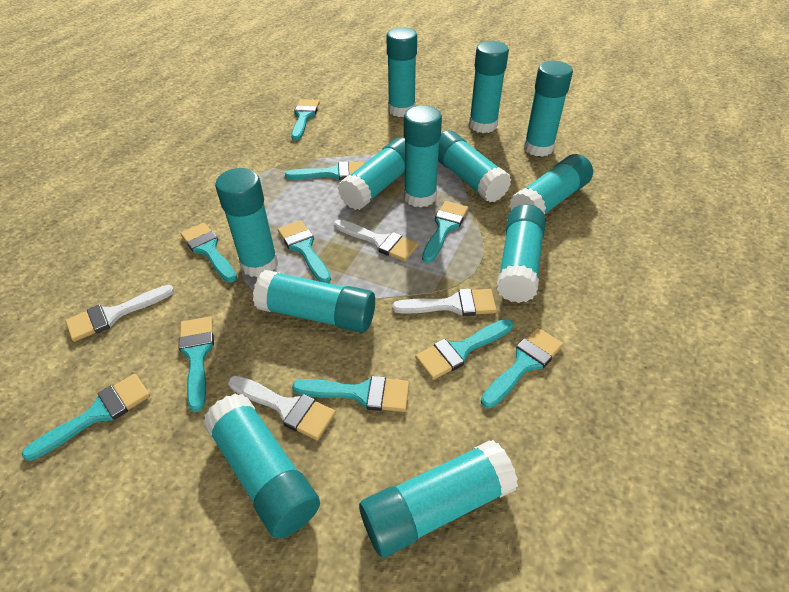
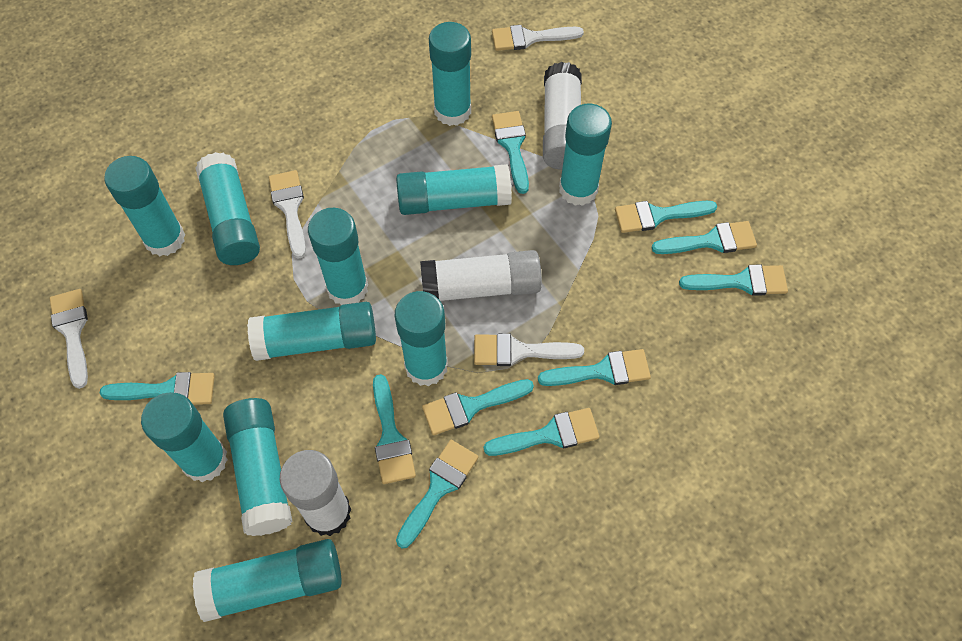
turquoise glue stick: [203,394,320,538] [215,168,278,277] [253,270,375,333] [338,137,405,210] [359,440,518,558] [386,27,417,117] [404,105,442,208] [438,130,511,202] [469,41,509,133] [497,204,546,303] [510,154,593,215] [524,61,573,157] = 12 -> [104,156,185,256] [141,392,228,482] [193,539,342,622] [195,152,260,265] [223,398,293,536] [247,302,376,361] [308,208,368,305] [395,291,448,386] [396,164,512,215] [429,22,471,126] [559,104,612,206] = 11
white glue stick: none = 0 -> [280,450,351,536] [420,250,542,301] [543,62,582,170] = 3

